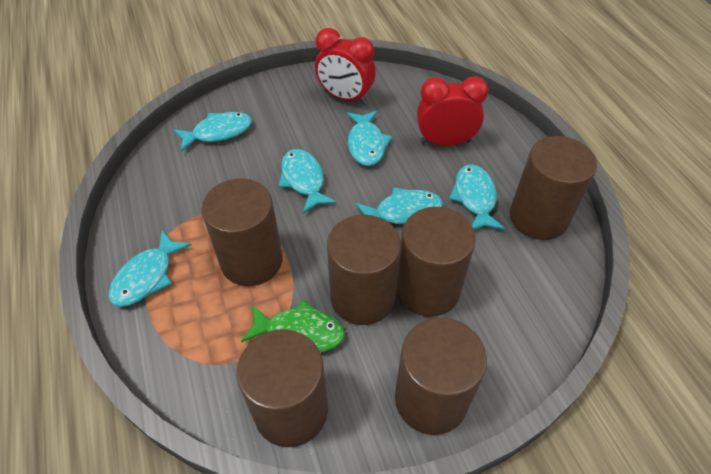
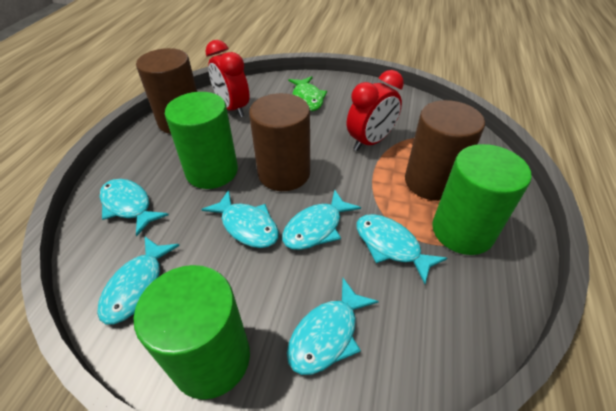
brown cylinder: [201,179,283,286] [237,329,328,447] [327,215,401,325] [395,317,487,435] [396,207,476,317] [510,136,597,240] = 6 -> [136,48,197,134] [249,93,310,191] [405,100,485,201] = 3
green cylinder: none = 0 -> [134,265,250,400] [165,92,238,189] [432,144,532,255] = 3

